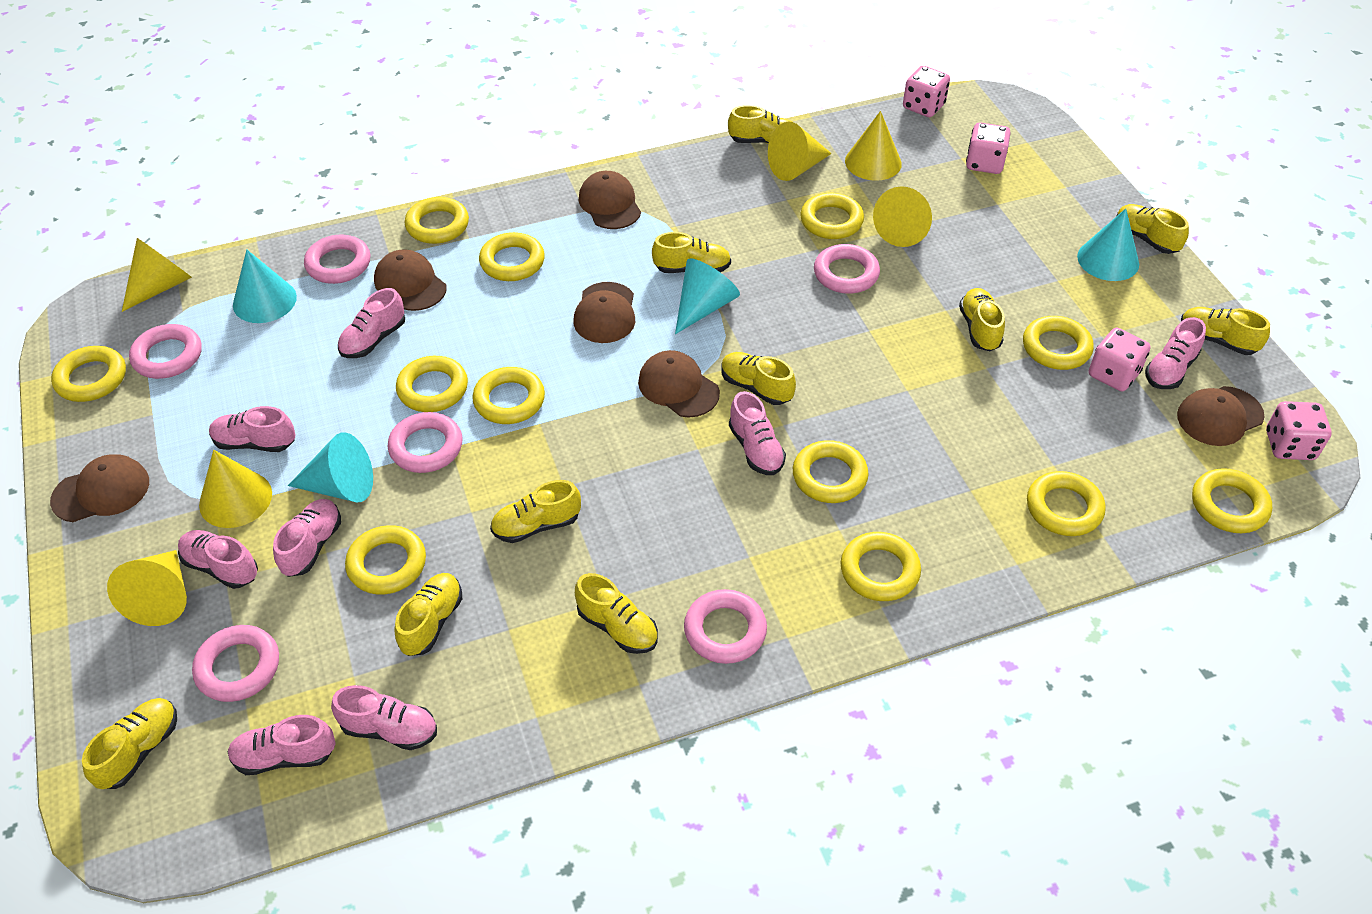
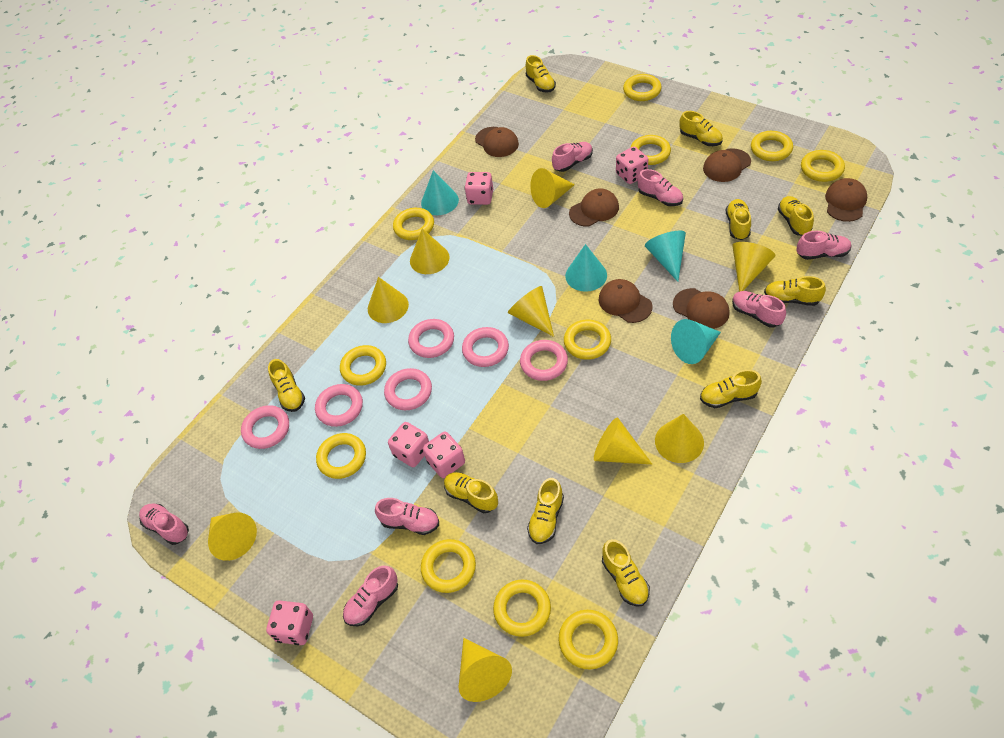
pink dice: [903,66,950,117] [966,122,1010,174] [1089,328,1151,391] [1266,401,1331,460] = 4 -> [266,600,313,645] [388,422,429,467] [423,432,465,478] [465,172,493,205] [616,147,648,184] = 5
pink shoe: [178,530,258,589] [209,406,295,452] [228,715,336,775] [273,499,341,577] [331,685,437,750] [338,288,405,358] [729,391,786,475] [1145,317,1206,389] = 8 -> [139,503,189,545] [343,566,398,626] [375,498,439,535] [552,142,593,172] [637,169,683,206] [732,291,786,327] [796,231,852,260] = 7
yellow cone: [107,550,187,626] [122,238,192,312] [199,450,272,528] [768,122,832,181] [845,111,902,181] [873,186,932,247] = 6 -> [208,512,257,561] [368,277,409,323] [410,228,450,274] [459,638,512,702] [508,286,554,337] [530,168,575,208] [594,418,652,464] [655,414,704,463] [732,242,775,292] = 9
yellow ring: [51,346,126,402] [345,525,426,595] [396,356,468,412] [405,197,469,244] [472,367,545,424] [479,232,545,281] [793,440,869,503] [800,193,864,239] [841,532,921,601] [1023,316,1094,370] [1027,471,1105,536] [1192,468,1272,533] = 12 -> [316,433,366,479] [340,345,386,386] [393,208,434,240] [421,539,476,593] [493,580,551,637] [559,610,618,669] [564,320,611,360] [623,74,662,101] [630,135,671,165] [751,131,793,161] [801,150,845,182] = 11

